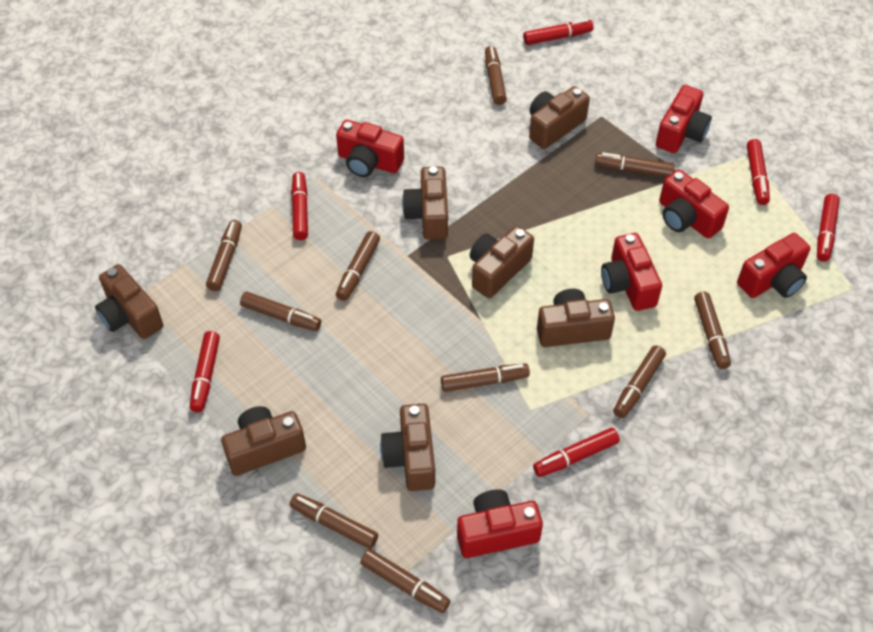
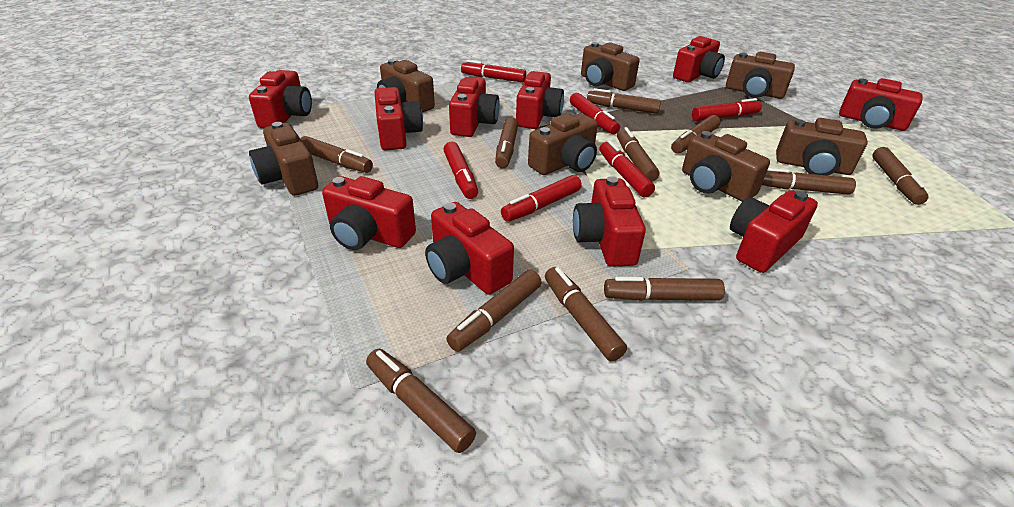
brown marker: [206,220,242,291] [240,291,321,331] [290,493,378,549] [336,231,380,301] [360,549,450,613] [441,363,530,392] [485,46,507,105] [595,152,674,177] [613,345,666,418] [694,292,731,369] = 10 -> [300,136,373,173] [366,349,476,453] [446,270,542,352] [495,117,518,168] [545,267,627,361] [587,88,661,114] [604,277,725,301] [617,127,659,182] [671,115,721,153] [762,168,856,195] [872,147,929,205] = 11
red camera: [336,120,404,177] [457,489,543,558] [601,233,662,311] [656,85,712,153] [659,169,729,239] [737,233,810,298] = 6 -> [249,70,312,128] [322,176,416,250] [375,87,423,150] [425,202,514,294] [449,77,499,137] [516,71,564,129] [573,176,646,267] [673,36,725,82] [730,190,818,273] [839,78,923,131] = 10

